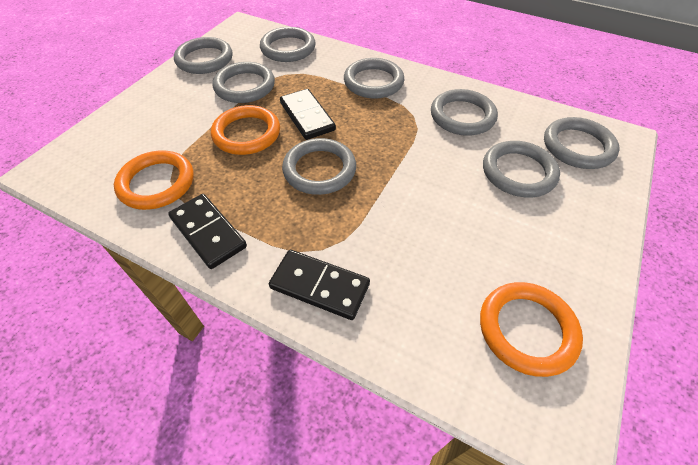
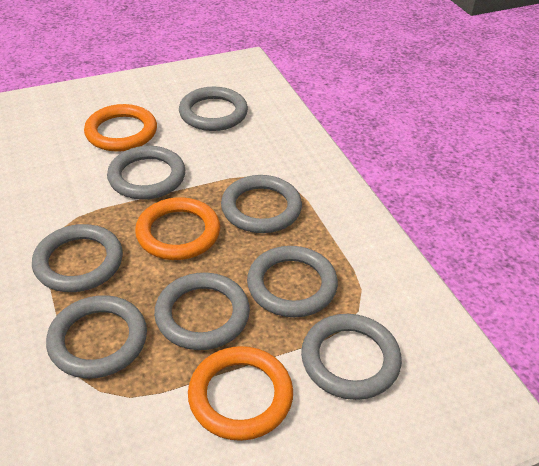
black domino: [168,194,247,269] [269,250,370,320] [280,89,336,140] = 3 -> none = 0

